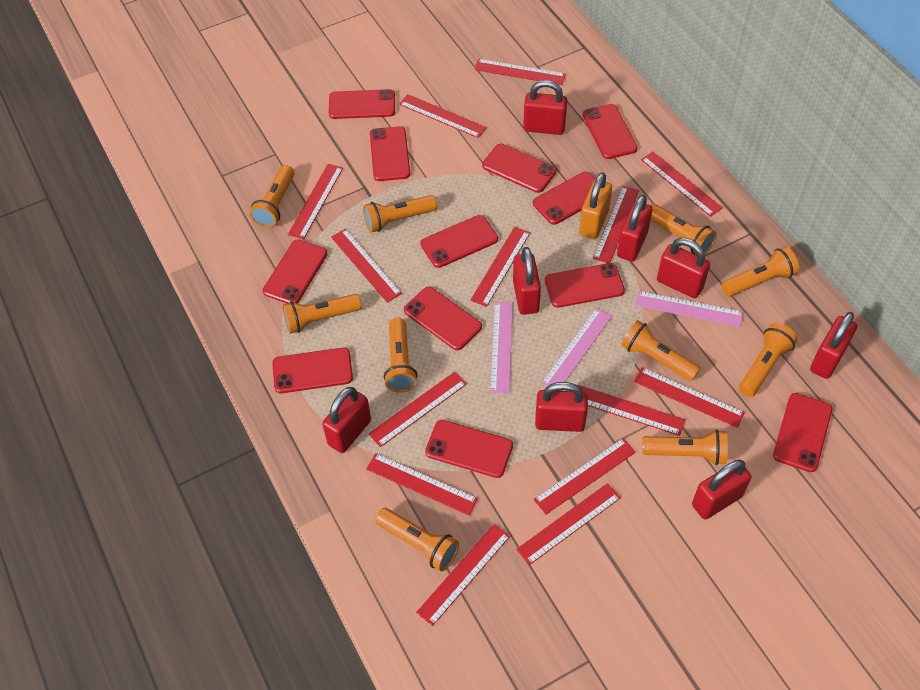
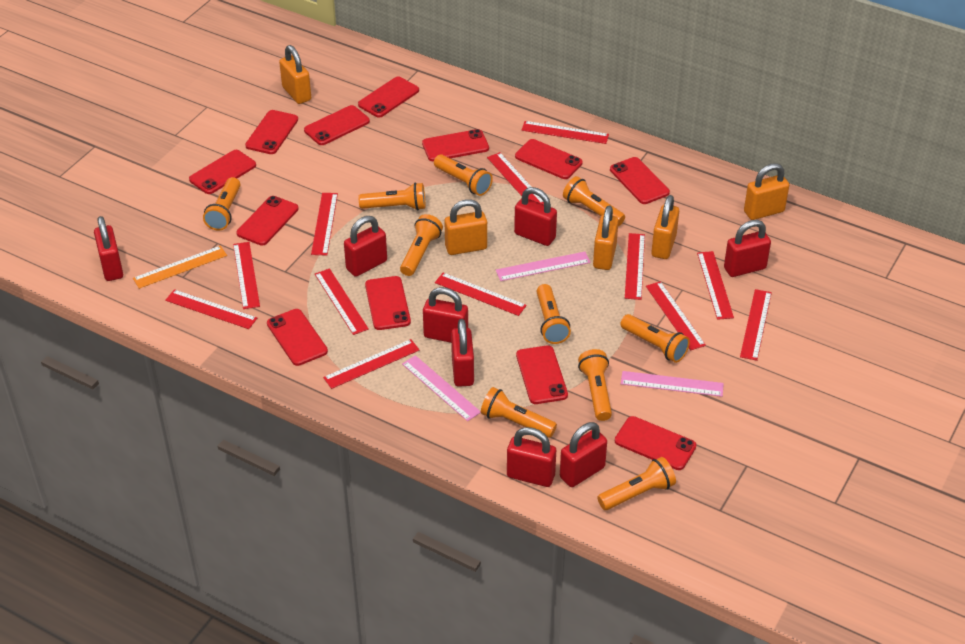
orange padlock: [579,172,612,239] = 1 -> [279,45,311,104] [444,199,487,255] [593,206,619,270] [651,195,679,259] [744,163,789,220] = 5
orange ruler: none = 0 -> [133,246,227,289] = 1
red ruler: [288,164,343,239] [331,229,402,303] [366,453,478,515] [368,372,467,447] [399,94,486,138] [416,524,510,626] [470,227,530,307] [474,59,566,85] [516,483,621,565] [533,438,636,514] [578,385,685,436] [593,186,639,263] [634,367,745,428] [641,151,723,217] = 14 -> [165,289,257,329] [233,242,260,309] [311,193,338,255] [315,268,369,335] [323,339,419,389] [435,272,527,316] [487,152,544,204] [521,121,609,144] [625,233,645,300] [646,281,706,351] [697,251,734,320] [740,289,772,361] = 12

